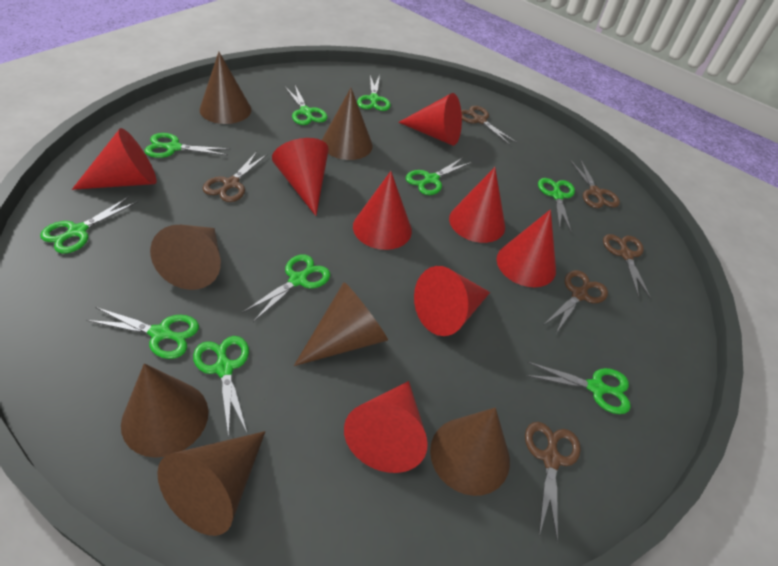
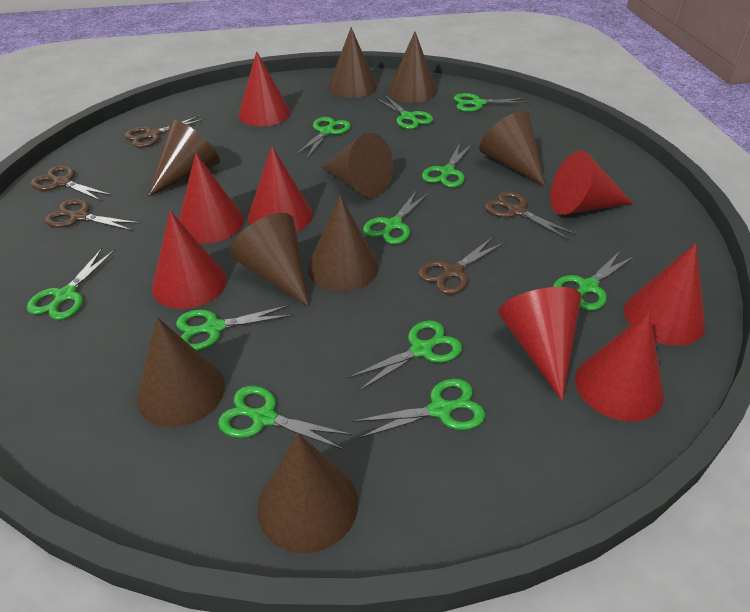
brown cone: [121,363,208,458] [150,225,221,290] [157,431,265,536] [199,52,251,124] [294,282,388,366] [322,88,373,160] [430,408,510,496] = 7 -> [136,317,225,427] [148,120,220,197] [230,213,309,307] [257,433,358,553] [308,195,379,291] [322,133,393,198] [328,27,377,98] [388,32,437,103] [479,111,546,187] = 9
brown scissors: [203,152,267,202] [461,106,517,145] [525,422,581,543] [545,270,608,333] [570,159,620,208] [603,234,651,299] = 6 -> [31,166,112,201] [44,199,141,231] [125,115,205,148] [418,237,505,294] [485,191,577,240] = 5
green scissors: [40,197,138,254] [86,307,199,359] [144,133,231,158] [193,336,249,438] [242,254,330,322] [285,86,328,125] [357,75,391,111] [406,158,472,195] [525,362,631,414] [538,178,575,232] = 10 -> [27,248,115,320] [176,305,293,351] [218,386,352,450] [296,117,351,158] [348,320,462,392] [352,379,485,439] [363,190,429,244] [375,95,433,129] [422,143,472,188] [454,93,529,112] [553,250,635,311] = 11

